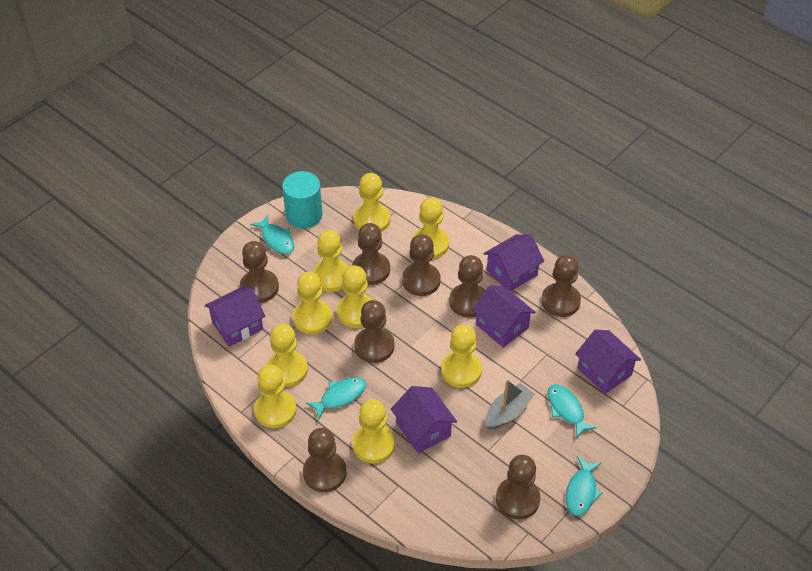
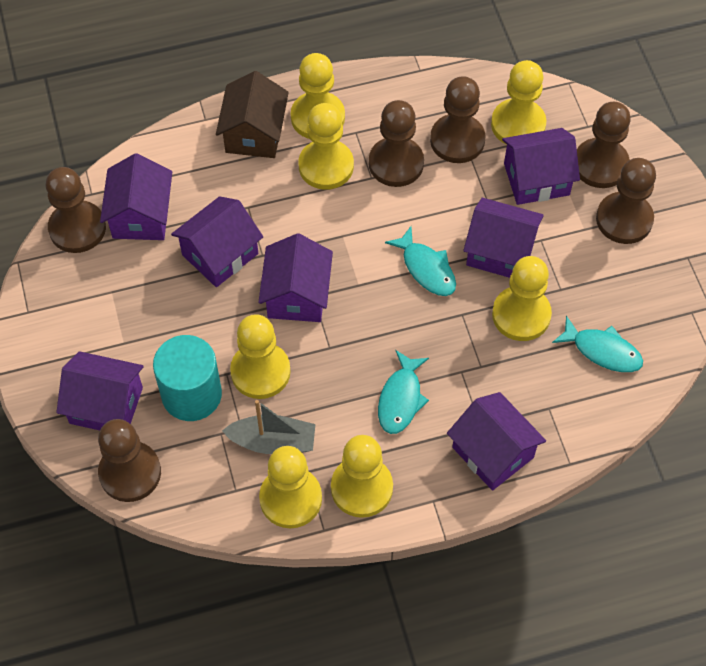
brown house: none = 0 -> [216,71,289,158] = 1
brown pawn: [240,241,279,303] [303,428,346,492] [352,223,390,285] [354,300,394,363] [402,234,441,296] [449,255,485,318] [496,455,540,519] [541,255,581,317] = 8 -> [46,167,106,253] [98,419,161,502] [369,100,424,187] [430,76,485,163] [577,102,631,188] [596,158,656,244] = 6
purple house: [204,286,265,347] [391,386,457,454] [472,285,536,348] [483,234,544,291] [575,329,641,394] = 5 -> [56,351,144,430] [100,153,172,240] [171,196,263,287] [258,233,333,322] [447,392,546,491] [463,198,544,278] [502,128,580,205] = 7
turquoise fish: [250,215,294,254] [306,377,366,419] [548,384,597,438] [566,456,602,516] = 4 -> [378,350,429,434] [385,226,456,296] [552,315,643,372] = 3
yellow pawn: [254,365,297,428] [267,324,308,387] [293,272,332,334] [313,230,349,292] [337,266,372,328] [352,399,395,464] [353,173,390,232] [412,197,449,259] [441,325,482,388] = 9 -> [230,314,291,399] [259,446,322,528] [291,53,345,139] [298,103,354,190] [331,435,393,518] [491,60,546,145] [492,256,552,341] = 7

